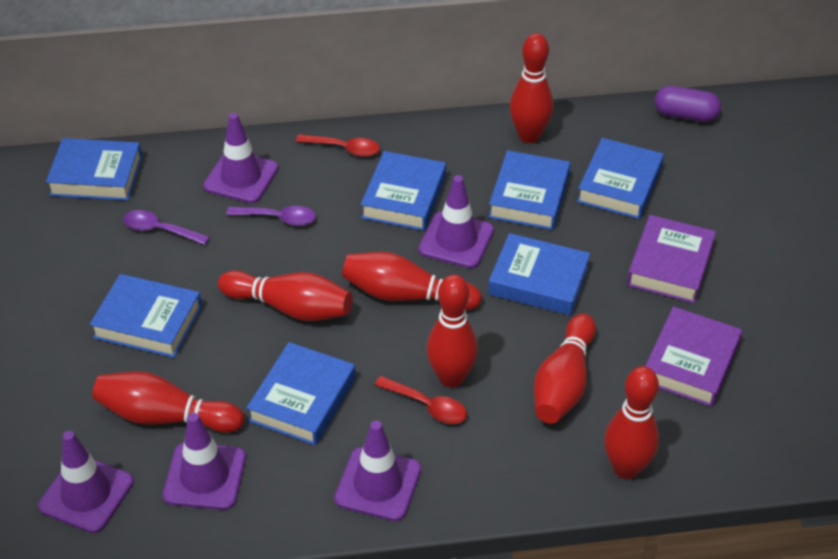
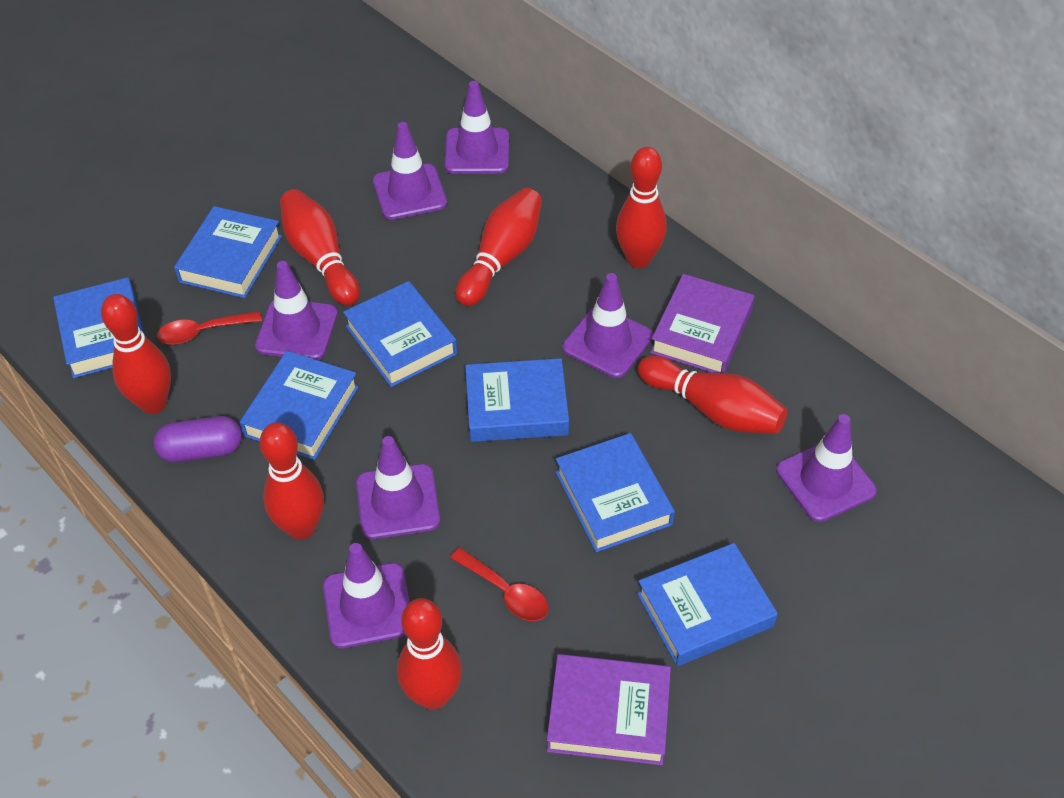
purple spoon: [123,210,210,245] [226,206,316,226] = 2 -> none = 0
purple traffic cone: [38,431,134,533] [163,413,246,510] [203,113,279,203] [334,421,421,521] [419,175,494,268] = 5 -> [255,261,338,360] [323,543,410,648] [356,436,440,539] [373,122,447,220] [445,81,509,174] [562,273,653,378] [776,414,877,522] = 7

